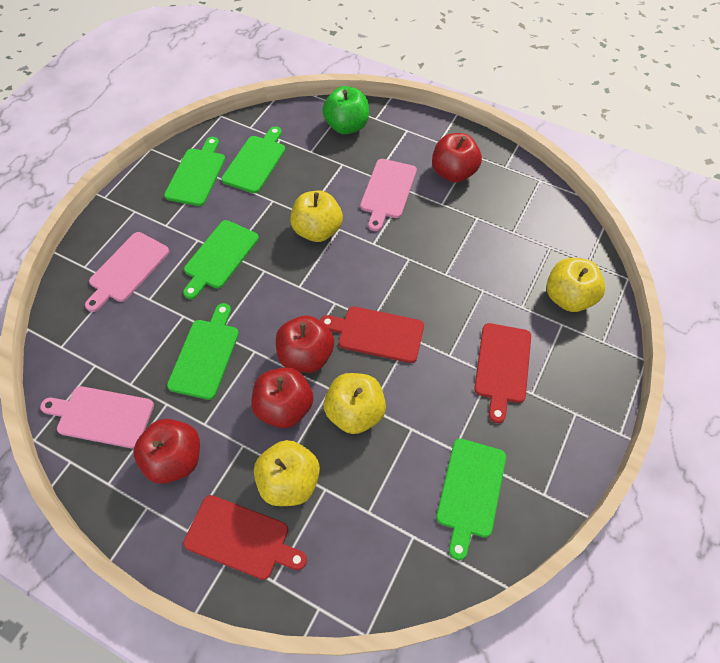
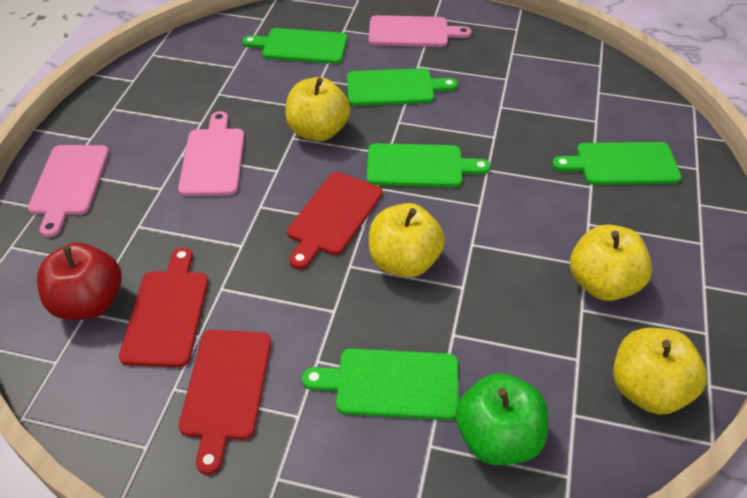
red apple: [133,419,200,484] [252,367,313,428] [276,315,334,373] [432,133,482,182] = 4 -> [37,243,122,320] = 1

